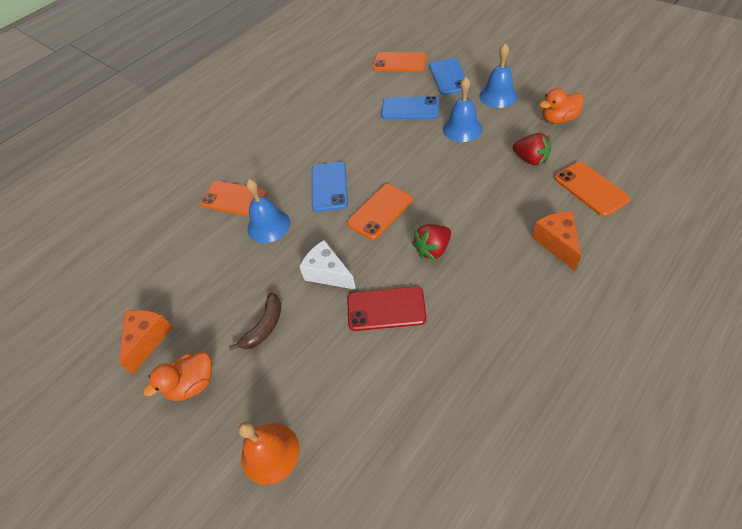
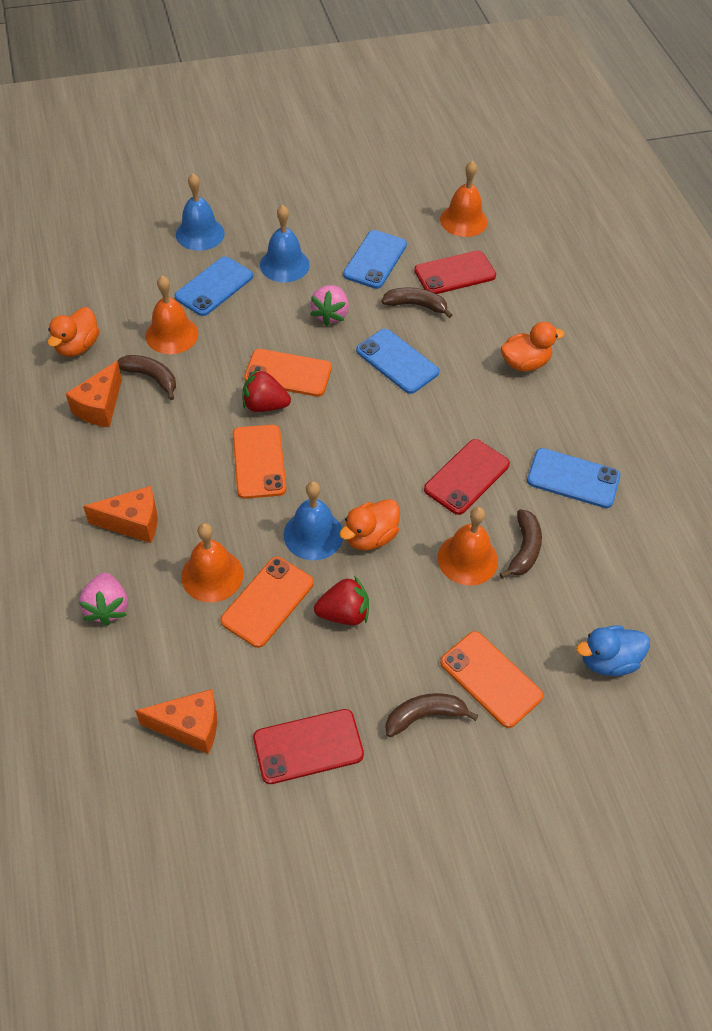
blue duck: none = 0 -> [576,626,650,676] = 1
blue phone: [312,162,348,212] [381,96,439,119] [429,58,470,95] = 3 -> [174,256,253,316] [343,230,407,289] [356,329,439,394] [527,448,620,508] = 4
brown banana: [229,293,281,350] = 1 -> [118,355,176,400] [381,288,452,318] [385,693,479,737] [500,509,542,578] = 4
orange bell: [238,421,300,485] = 1 -> [146,276,198,354] [181,523,243,602] [438,507,498,586] [440,161,488,237] = 4
orange cheese: [119,310,173,374] [532,211,581,271] = 2 -> [66,361,122,427] [83,486,157,543] [135,689,217,754] = 3
orange duck: [143,352,212,401] [539,88,584,124] = 2 -> [48,307,99,357] [339,499,400,551] [501,322,565,372] = 3
pink strawberry: none = 0 -> [79,572,128,626] [310,285,349,326] = 2
red phone: [347,286,427,331] = 1 -> [253,709,364,784] [414,250,496,294] [424,439,510,515] = 3
white cheese: [299,240,356,290] = 1 -> none = 0

